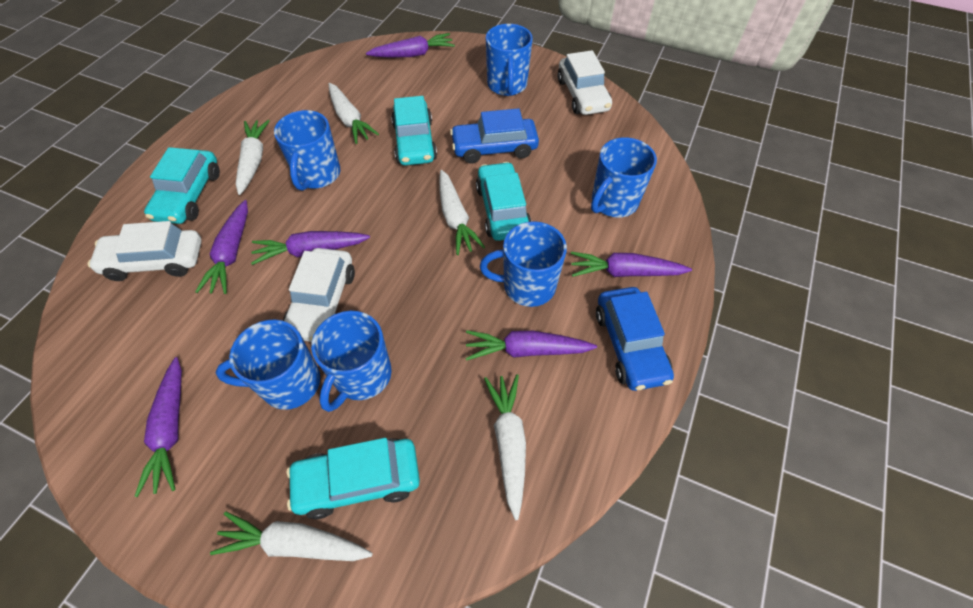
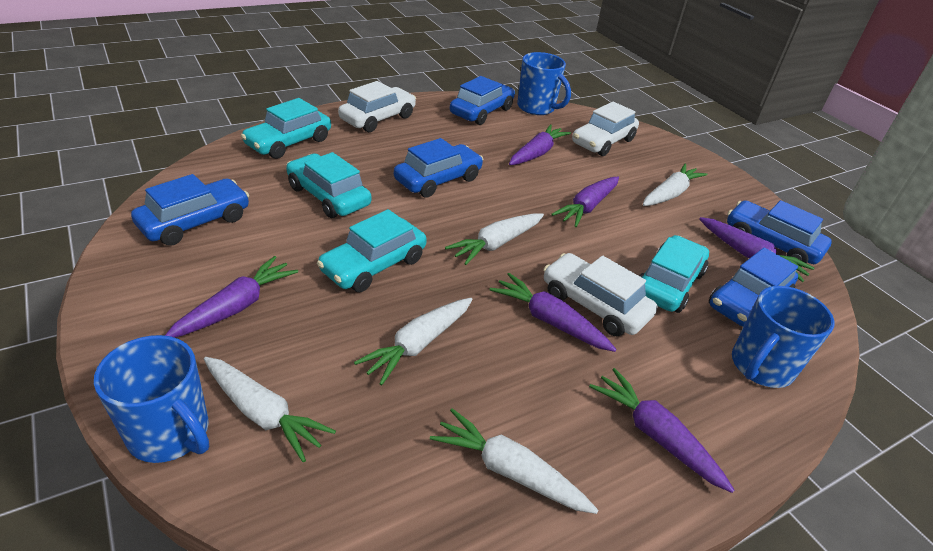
blue car: [450,108,539,164] [596,287,674,391] = 2 -> [131,174,250,246] [394,138,483,198] [450,76,515,125] [709,248,798,327] [727,200,832,264] = 5
blue mug: [216,320,320,410] [274,110,340,191] [311,311,392,412] [480,221,567,307] [486,24,533,96] [591,137,657,218] = 6 -> [94,335,209,463] [517,52,571,115] [732,286,834,388] = 3

